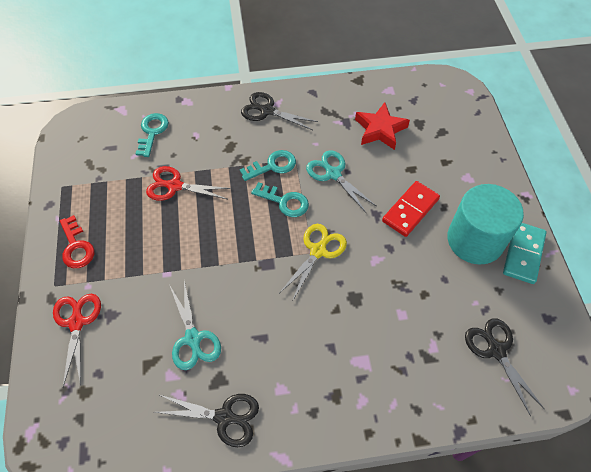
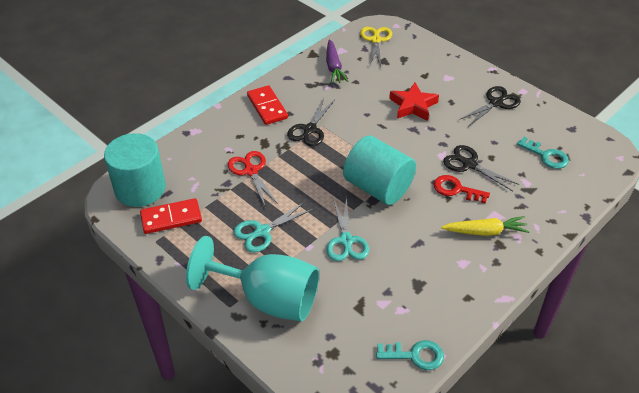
purple carrot: none = 0 -> [326,39,349,84] = 1
red domino: [382,181,440,237] = 1 -> [140,198,202,234] [247,85,288,125] = 2
red scissors: [53,294,101,387] [146,166,232,201] = 2 -> [228,151,278,206] = 1
turquoise cylinder: [447,184,524,265] = 1 -> [104,133,166,207] [343,135,416,205] = 2
turquoise domino: [503,223,546,284] = 1 -> none = 0
turquoise goblet: none = 0 -> [186,236,319,321] = 1
turquoise key: [136,113,169,157] [240,150,296,181] [251,182,309,217] = 3 -> [376,340,444,370] [517,137,569,169] = 2
yellow carrot: none = 0 -> [441,216,530,236] = 1

